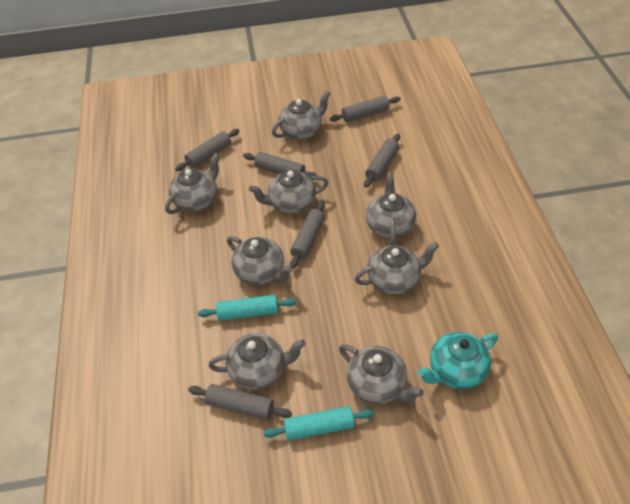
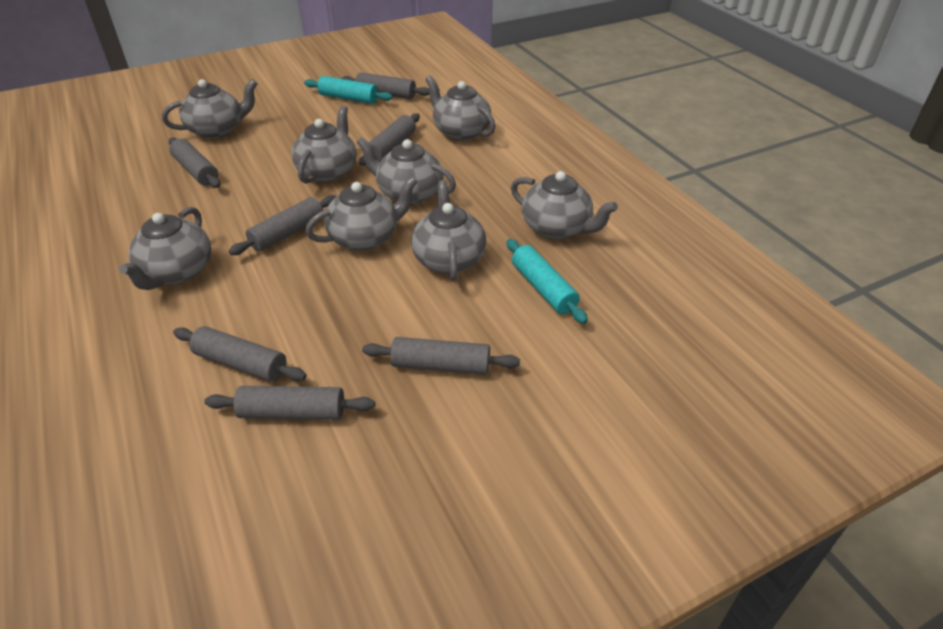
grey rolling pin: [175,129,239,171] [188,384,292,420] [243,152,318,177] [290,201,325,269] [330,96,400,122] [364,134,400,188] = 6 -> [169,138,221,188] [173,326,307,382] [204,386,375,420] [229,195,337,255] [341,72,430,99] [359,113,420,166] [362,337,520,375] = 7
turquoise teapot: [418,332,498,389] = 1 -> none = 0

